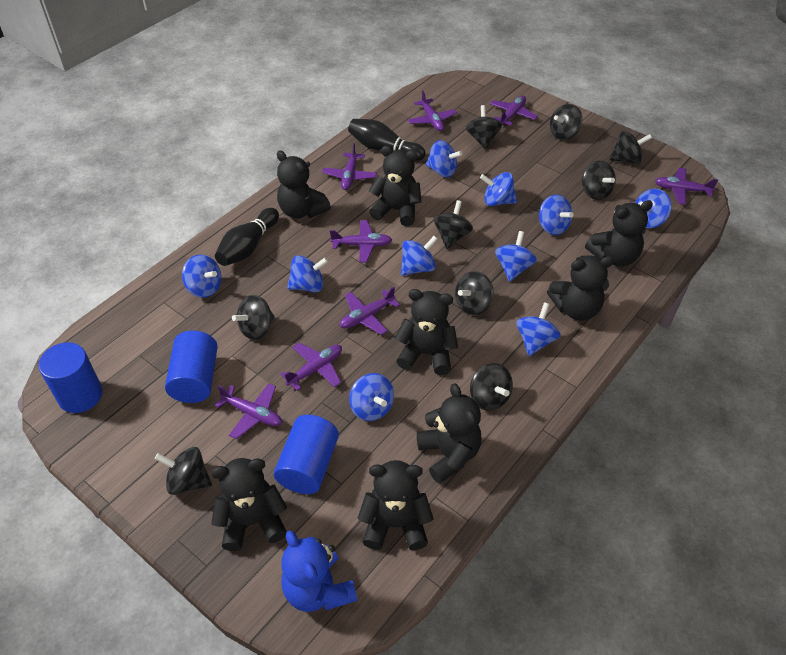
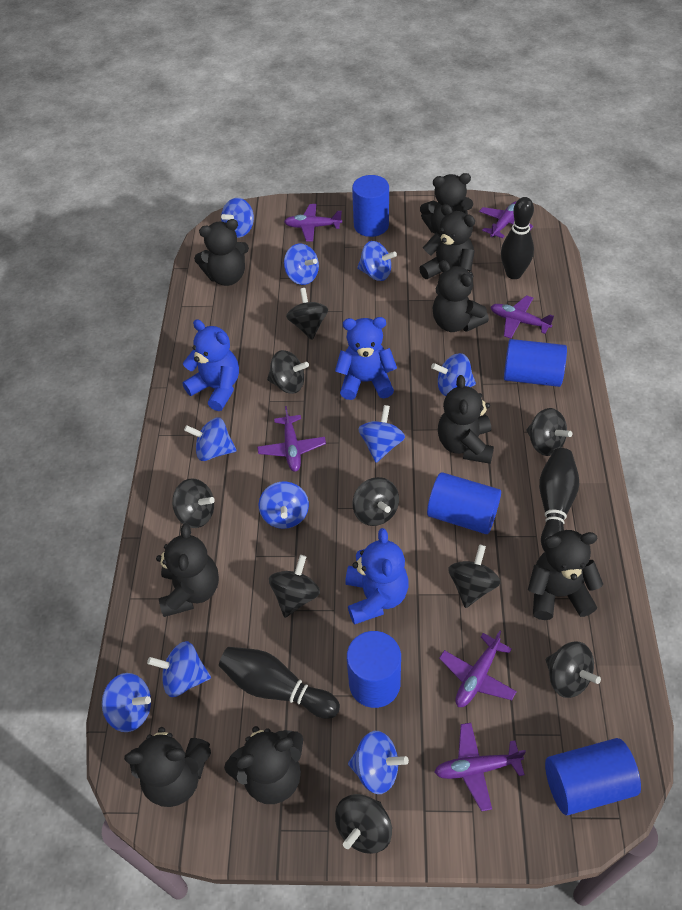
black bowling pin: [215,208,279,266] [348,119,426,161] = 2 -> [219,647,340,719] [501,197,534,279] [539,448,579,552] = 3
black teddy bear: [211,458,287,551] [277,150,331,219] [358,460,433,550] [369,146,421,226] [395,289,458,375] [417,383,482,484] [547,255,614,321] [585,200,653,267] = 8 -> [124,727,211,807] [156,523,219,617] [194,219,249,286] [224,726,303,804] [419,204,475,279] [420,173,473,236] [433,260,489,332] [438,375,494,464] [528,530,603,620] = 9
blue cylinder: [38,343,103,413] [165,331,218,403] [274,415,339,494] = 3 -> [347,631,401,708] [352,175,389,237] [427,472,501,534] [504,339,567,387] [545,738,641,815] = 5
blue teddy bear: [281,530,357,612] = 1 -> [182,320,239,411] [335,317,397,400] [345,528,409,625] = 3
purple plane: [215,383,282,439] [280,343,342,391] [322,143,377,190] [330,220,392,262] [340,287,400,335] [408,91,457,131] [490,96,538,126] [655,168,718,205] = 8 -> [257,406,326,472] [284,204,342,241] [434,723,526,811] [439,631,517,707] [479,201,533,238] [491,295,554,339] = 6

